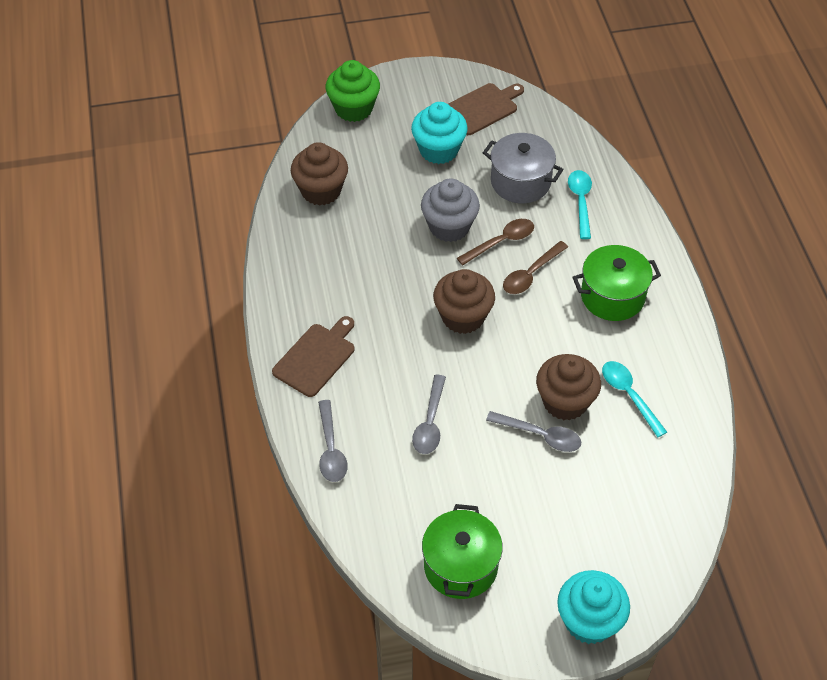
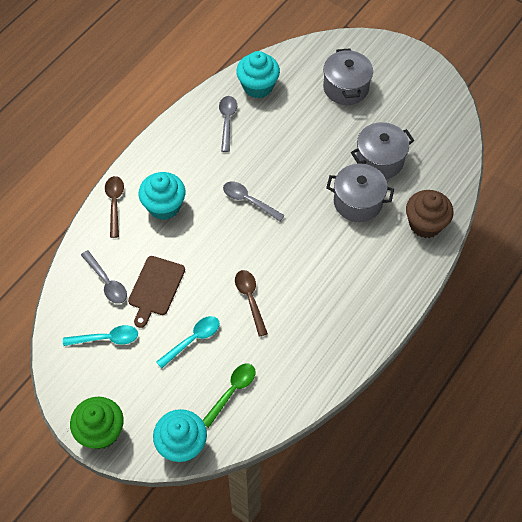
brown cupcake: [291,142,348,206] [433,269,495,334] [536,354,601,421] = 3 -> [406,190,454,238] = 1
brown cutting board: [272,316,355,397] [448,83,524,135] = 2 -> [128,256,185,328] = 1
green pot: [422,504,503,599] [572,245,661,321] = 2 -> none = 0
green spoon: none = 0 -> [202,364,255,428] = 1
grey cupcake: [421,178,480,242] = 1 -> none = 0
grey pot: [483,133,564,203] = 1 -> [323,48,373,105] [326,164,394,222] [351,122,414,179] = 3
turquoise cupcake: [411,102,468,164] [557,570,630,644] = 2 -> [139,172,185,220] [153,409,207,462] [236,51,280,98] = 3

